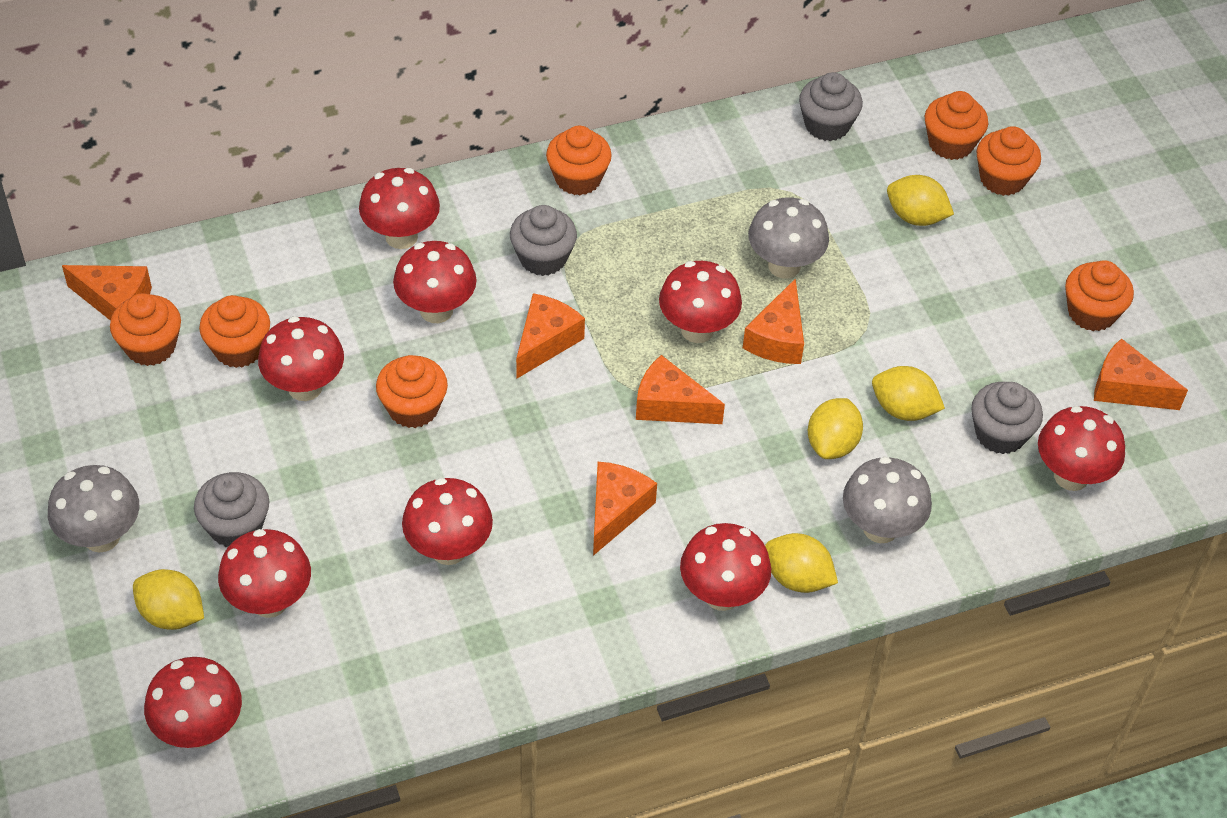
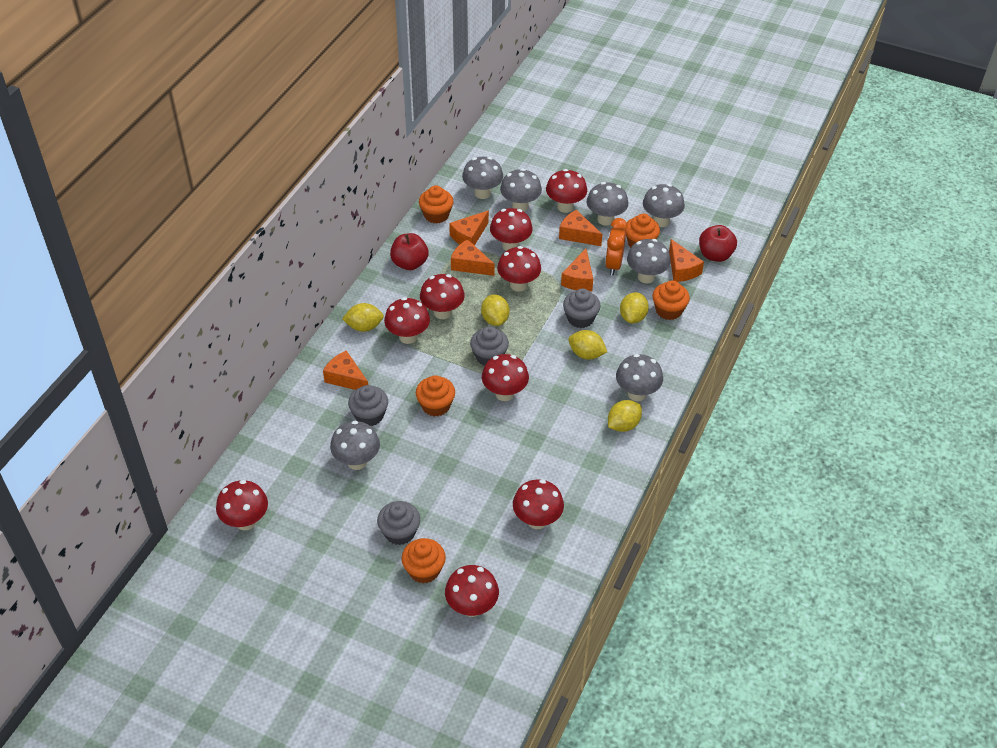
grey mushroom: [48,465,139,553] [748,197,829,279] [843,457,932,543] = 3 -> [330,421,380,470] [462,157,503,199] [500,169,542,212] [587,182,628,226] [616,354,663,401] [627,239,671,283] [643,184,685,227] = 7
orange clock: none = 0 -> [605,218,627,275] = 1
orange cupcake: [110,293,181,366] [199,295,270,368] [376,355,448,428] [546,126,612,195] [925,91,988,160] [976,126,1041,196] [1065,260,1134,331] = 7 -> [402,538,446,583] [416,375,455,417] [419,185,453,224] [625,214,660,248] [652,281,690,320] = 5
red apple: none = 0 -> [390,233,428,270] [699,225,737,262] = 2

